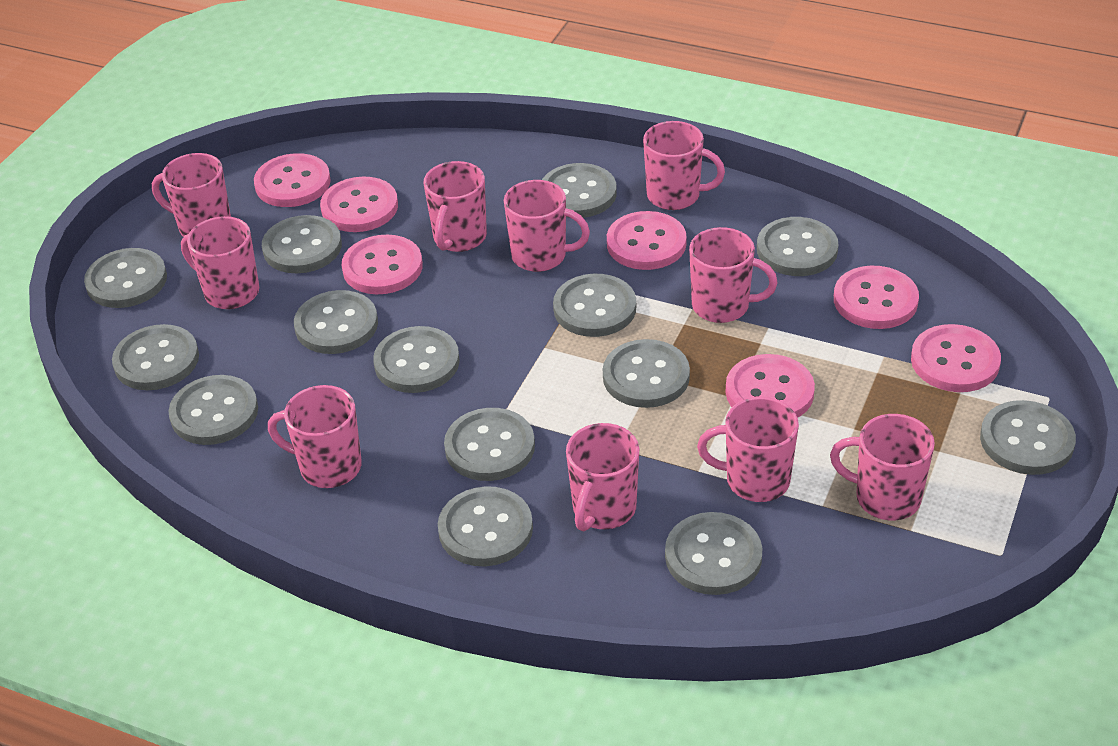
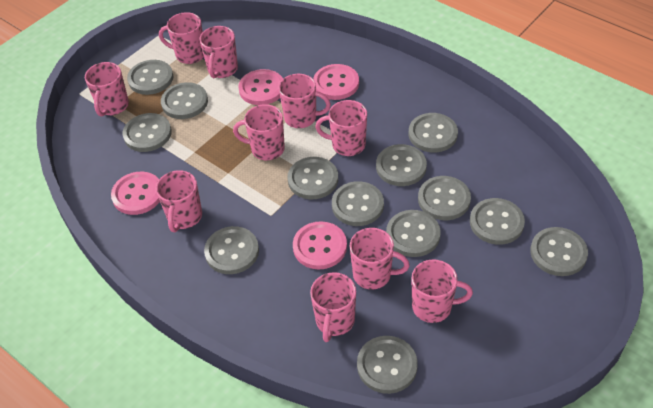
grey button: [84,248,167,308] [112,324,199,390] [169,375,258,445] [262,215,342,273] [294,290,378,354] [373,326,460,393] [438,486,533,566] [444,408,535,481] [542,163,617,218] [553,274,636,337] [603,339,690,408] [665,512,762,595] [757,217,838,276] [980,400,1076,475] = 14 -> [123,113,172,152] [127,60,173,95] [161,82,208,119] [204,226,259,274] [287,157,338,199] [332,181,384,226] [357,336,418,394] [376,144,427,186] [386,210,441,257] [409,113,458,153] [418,176,471,220] [470,198,525,245] [530,227,588,276] = 13
pink button: [254,153,331,207] [320,177,398,232] [342,234,423,294] [607,211,687,270] [726,354,815,418] [834,266,919,329] [911,324,1001,392] = 7 -> [111,172,160,215] [238,69,283,105] [293,221,347,270] [313,64,359,100] = 4

